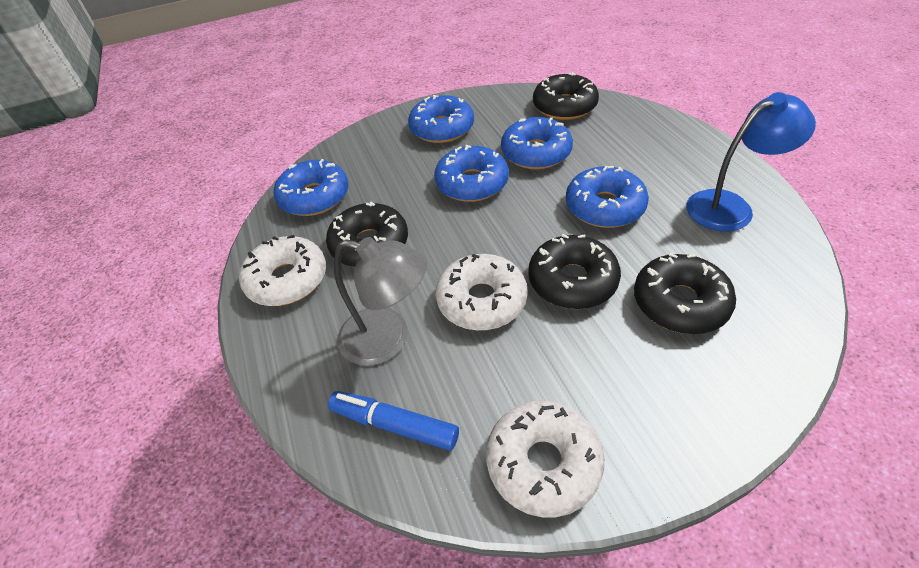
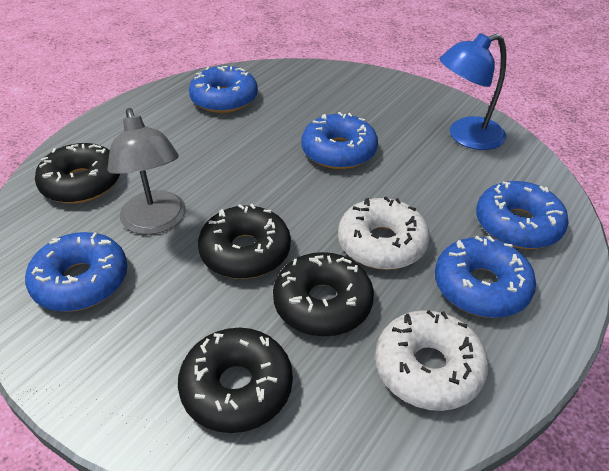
blue marker: [328,391,459,451] = 1 -> none = 0
white donut: [239,235,326,306] [436,254,528,330] [486,401,605,517] = 3 -> [338,197,430,270] [375,310,489,411] = 2

